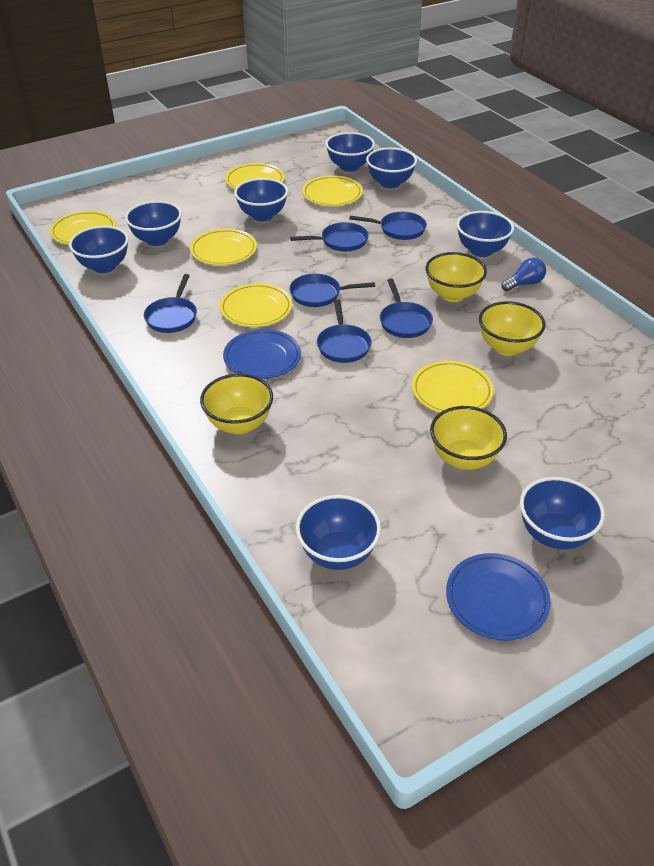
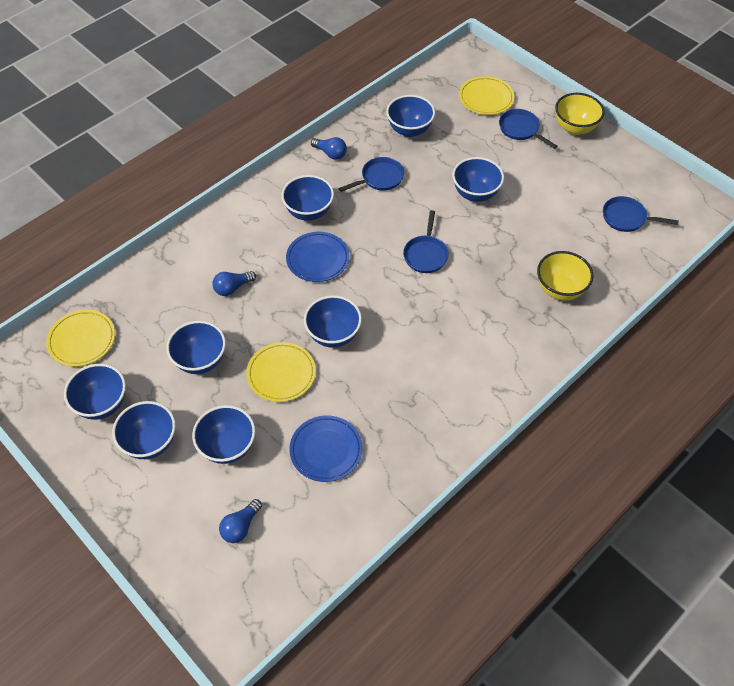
blue light bulb: [501,258,546,291] = 1 -> [213,271,256,296] [219,499,262,543] [311,137,347,160] = 3
blue pan: [144,274,197,333] [289,274,375,307] [290,222,369,251] [317,299,372,363] [349,212,427,240] [380,279,433,338] = 6 -> [339,157,404,192] [403,210,449,273] [499,109,557,149] [603,196,679,232] = 4
yellow bowl: [200,373,273,434] [426,252,487,302] [430,406,507,470] [479,301,546,356] = 4 -> [537,251,593,301] [555,93,605,135] = 2
yellow plate: [50,211,116,245] [190,229,257,265] [219,283,292,327] [225,163,285,189] [302,175,363,206] [412,361,494,413] = 6 -> [46,310,115,367] [246,342,316,402] [459,76,514,115] = 3

